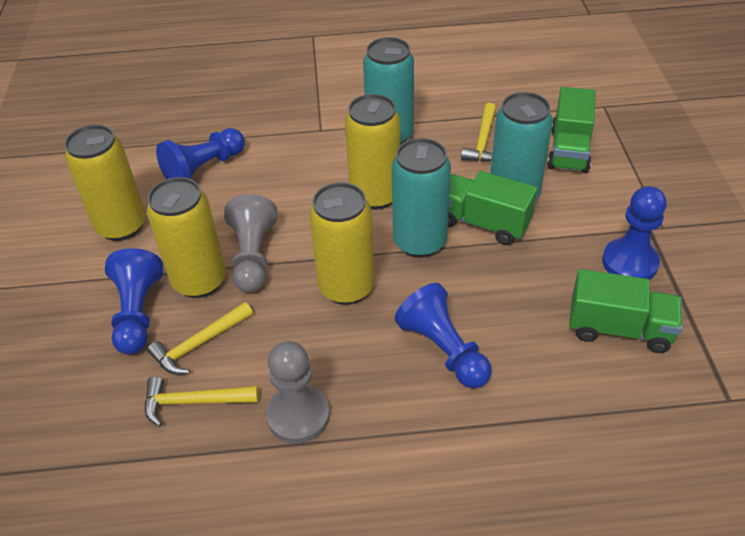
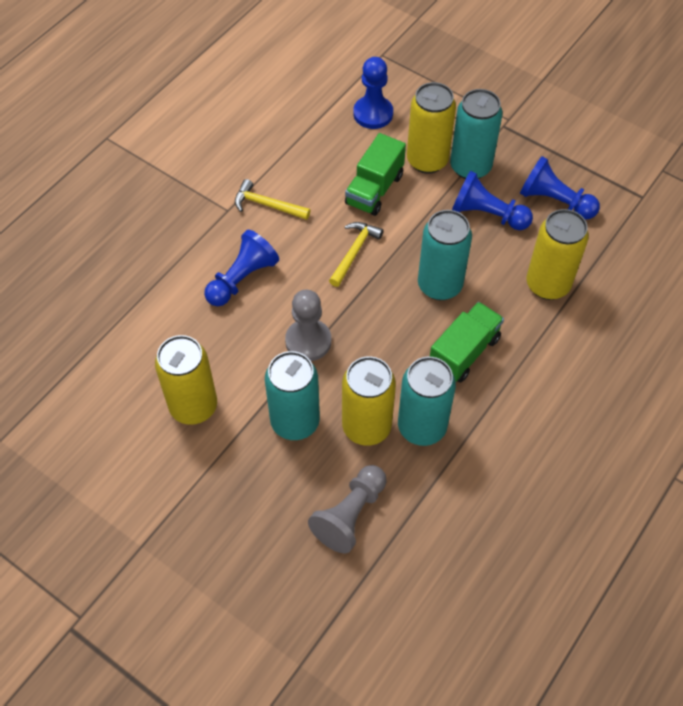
green truck: [448,171,537,245] [547,87,596,173] [569,269,683,353] = 3 -> [345,133,406,216] [430,302,504,383] = 2
turquoise can: [363,37,414,145] [392,138,451,258] [490,92,553,199] = 3 -> [265,351,320,440] [398,357,456,446] [418,210,472,300] [450,89,503,179] = 4
yellow hammer: [145,377,259,427] [147,302,253,375] [461,103,496,162] = 3 -> [235,179,311,220] [329,222,383,287] = 2

